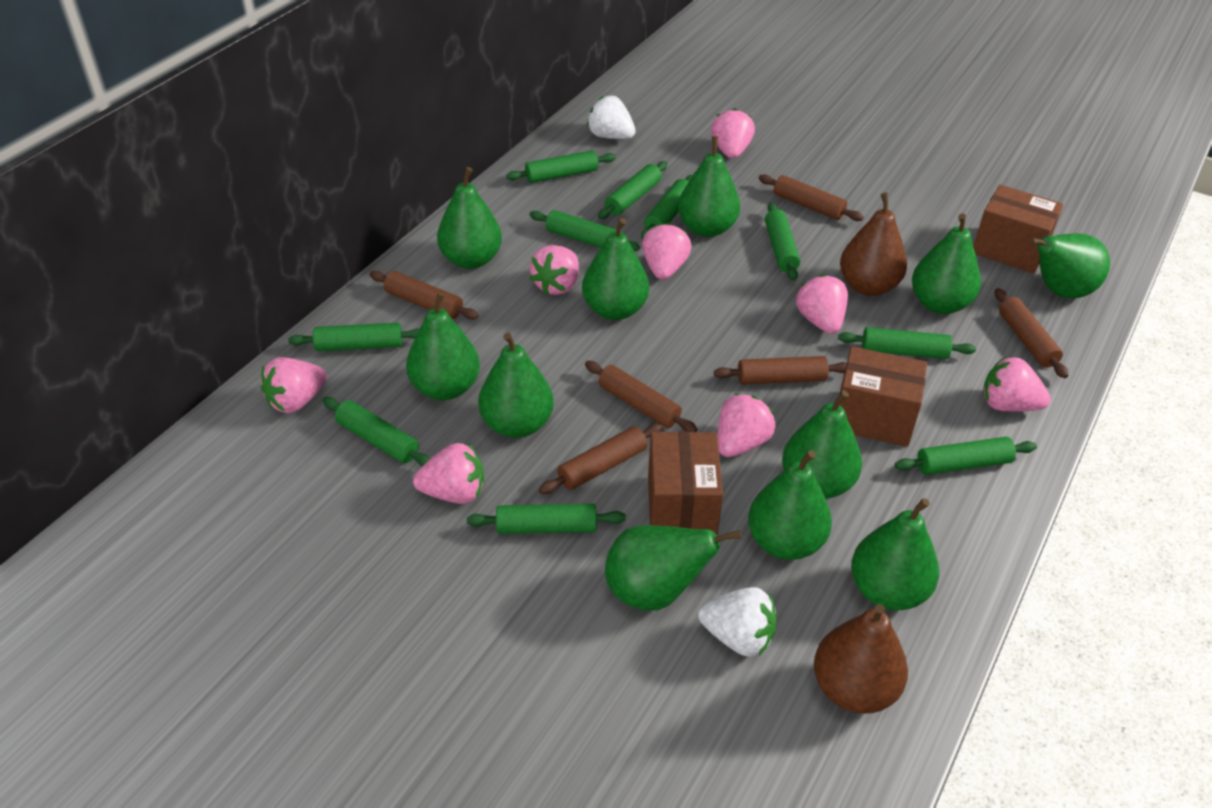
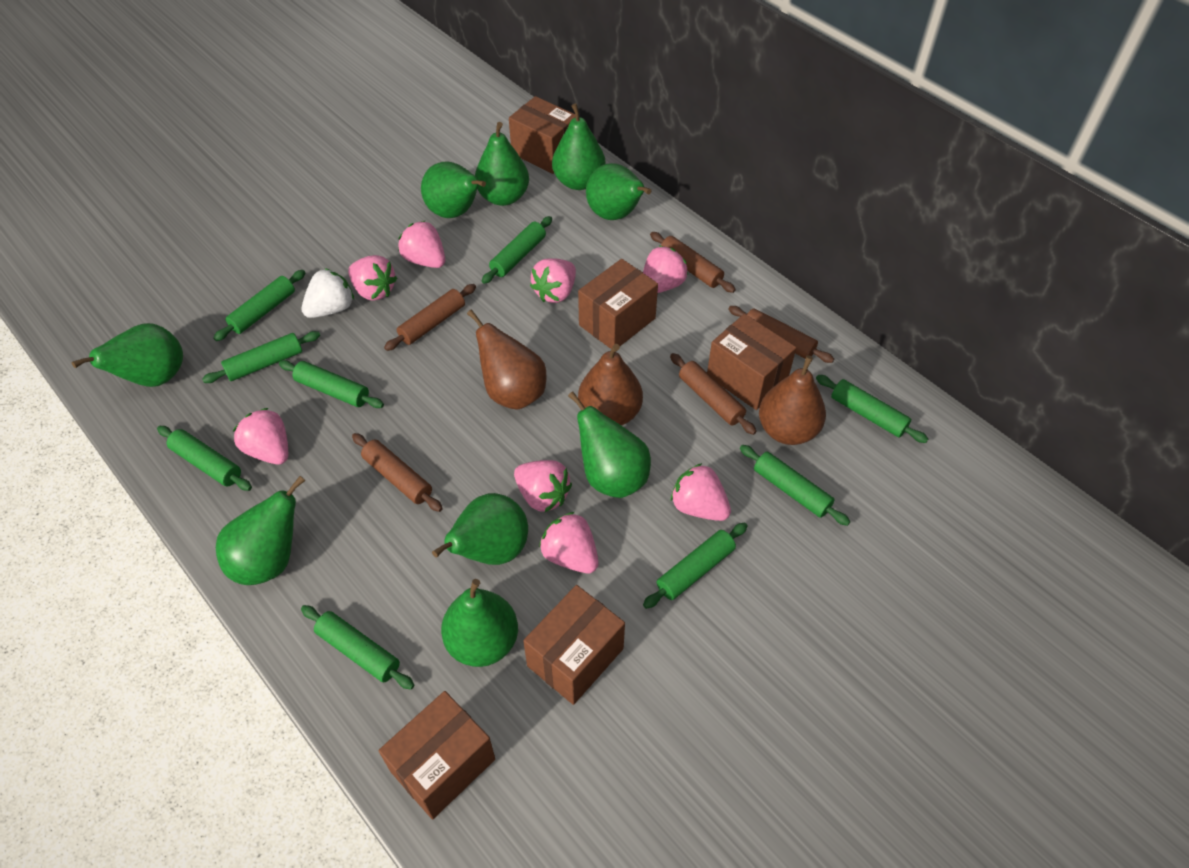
brown box: [648,431,723,535] [839,346,927,447] [973,185,1063,273] = 3 -> [378,691,495,819] [509,96,576,174] [523,585,625,705] [578,259,658,349] [707,314,796,410] = 5
brown pear: [814,604,908,714] [840,193,907,296] = 2 -> [467,310,547,410] [578,344,643,426] [759,355,826,445] = 3
brown rolling pin: [370,271,479,320] [539,423,663,494] [585,361,697,432] [714,356,847,385] [759,174,864,221] [995,288,1068,378] = 6 -> [352,433,443,512] [384,284,476,351] [650,232,736,293] [670,353,757,435] [728,306,834,363] = 5
green pear: [406,292,480,400] [437,167,502,269] [478,333,554,438] [582,218,649,320] [605,525,742,611] [678,136,740,237] [748,450,832,560] [782,390,862,499] [851,498,939,611] [912,213,981,314] [1029,233,1110,298] = 11 -> [72,323,183,387] [216,476,305,585] [421,161,486,218] [432,493,528,565] [441,579,518,667] [475,122,529,206] [552,104,606,190] [568,391,651,498] [586,163,651,220] = 9
green rolling pin: [288,323,420,351] [323,397,431,466] [467,504,626,534] [506,150,616,183] [529,210,640,251] [598,161,667,219] [641,175,693,240] [765,202,800,281] [838,327,976,359] [895,437,1037,475] = 10 -> [157,426,252,491] [202,331,320,383] [213,270,305,341] [279,360,384,408] [301,605,415,689] [482,216,552,284] [643,522,747,609] [740,445,850,526] [816,375,928,443] = 9
white strawberry: [587,96,636,139] [698,587,777,657] = 2 -> [301,268,354,318] = 1

